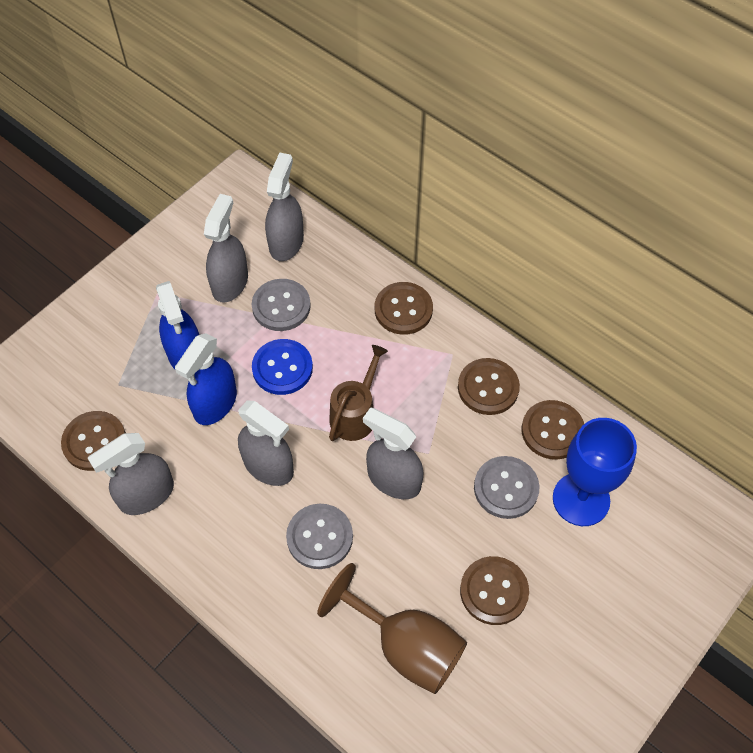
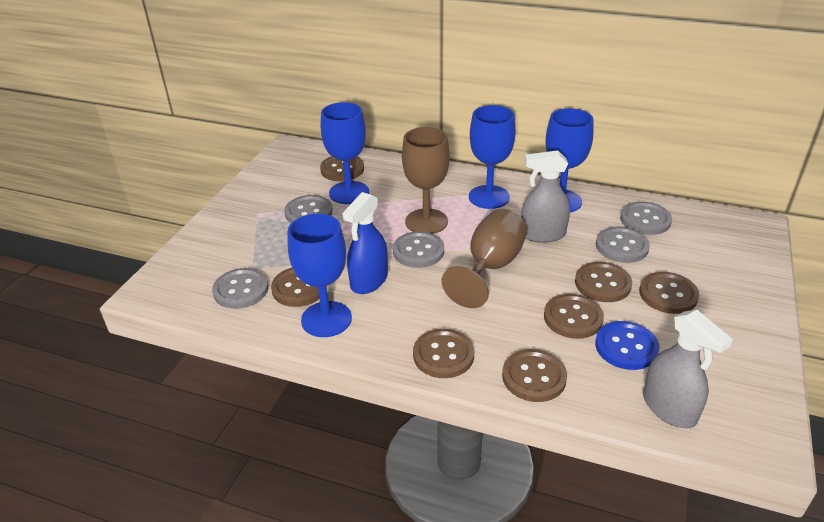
blue goblet: [553,418,637,526] = 1 -> [288,214,352,337] [321,102,369,204] [469,105,516,209] [546,108,593,213] = 4
blue spray bottle: [156,281,199,369] [175,333,237,425] = 2 -> [342,192,388,294] = 1
brown button: [61,411,126,471] [375,282,433,335] [458,358,520,415] [460,556,529,625] [522,400,584,460] = 5 -> [271,268,327,307] [320,156,364,181] [413,329,474,378] [502,349,567,402] [544,294,604,339] [575,262,632,302] [639,272,699,314] = 7
brown goblet: [317,563,467,694] = 1 -> [402,127,450,234] [442,209,527,308] = 2
brown watering can: [329,345,388,441] = 1 -> none = 0
grey button: [252,279,311,331] [286,504,353,569] [474,456,539,519] = 3 -> [212,268,269,309] [284,195,333,223] [393,231,444,268] [596,227,650,263] [620,202,672,235] = 5
grey spray bottle: [88,433,174,515] [204,194,248,303] [238,400,294,486] [265,153,304,261] [363,408,423,499] = 5 -> [521,150,570,243] [643,310,733,428] = 2

